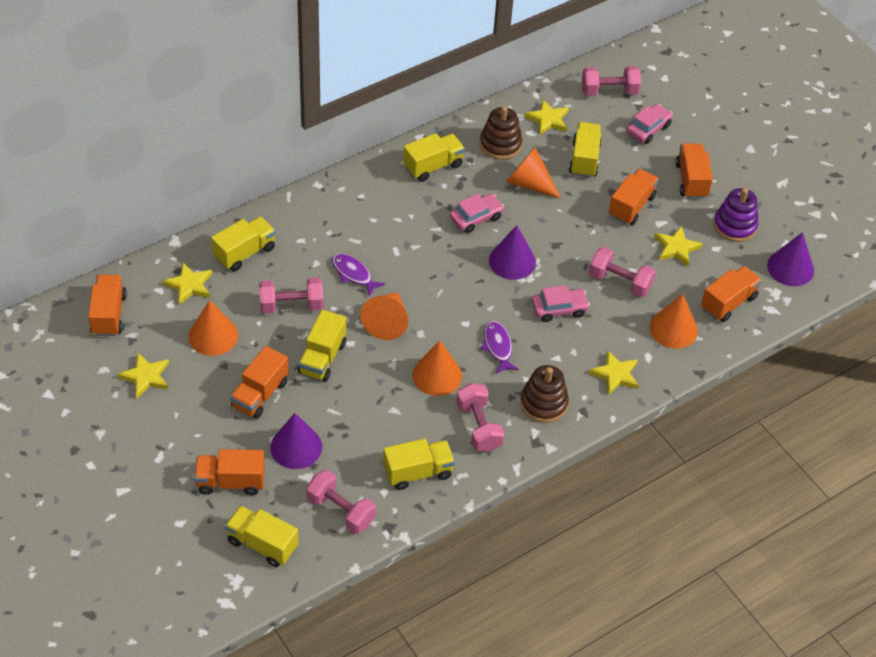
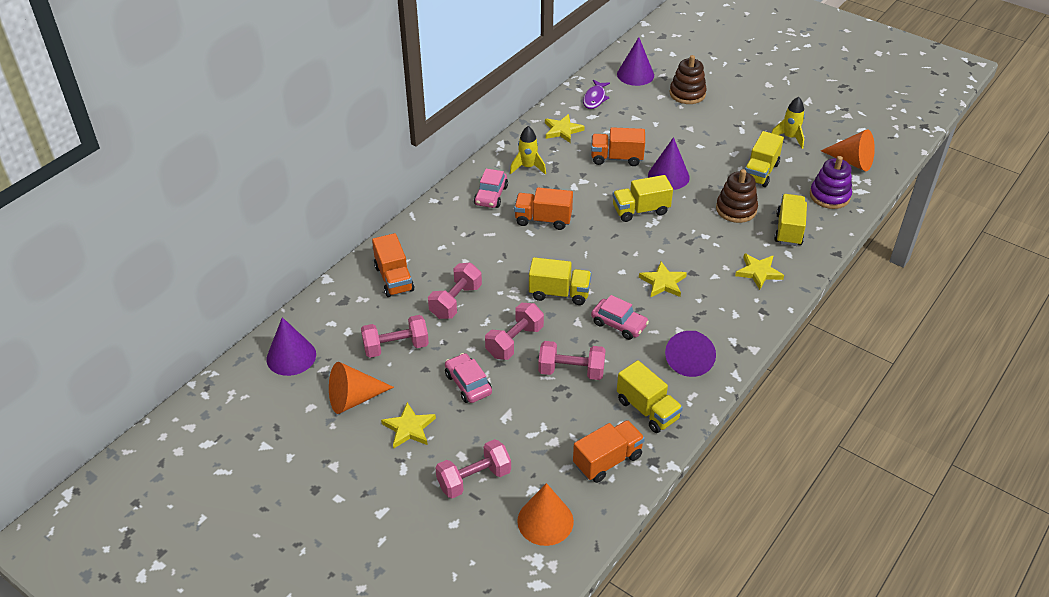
orange cone: [189,300,238,356] [360,292,408,340] [412,341,462,396] [506,147,561,199] [650,294,698,349] = 5 -> [329,362,394,414] [517,483,574,546] [821,129,875,171] = 3
orange truck: [88,275,127,336] [194,449,265,495] [230,346,289,419] [609,169,659,225] [675,144,713,199] [701,266,762,322] = 6 -> [372,233,414,297] [514,187,573,230] [573,420,645,483] [591,127,645,166] = 4
purple cone: [270,413,322,469] [489,225,536,280] [767,232,814,286] = 3 -> [266,317,316,376] [617,37,654,86] [648,137,690,190] [665,331,716,377] = 4
purple fish: [332,254,385,297] [481,321,519,374] = 2 -> [583,80,610,109] = 1
yellow rocket: none = 0 -> [510,126,546,174] [772,97,805,149] = 2
yellow star: [118,353,169,398] [163,262,212,305] [524,99,569,135] [589,350,639,395] [654,226,703,266] = 5 -> [381,402,436,448] [545,114,585,143] [639,262,687,297] [735,253,784,290] = 4
yellow truck: [211,217,276,271] [225,505,299,567] [298,310,346,381] [383,438,455,490] [403,133,465,182] [569,122,602,178] = 6 -> [529,257,591,305] [612,175,673,222] [617,360,683,433] [745,131,784,187] [774,194,807,246] = 5

